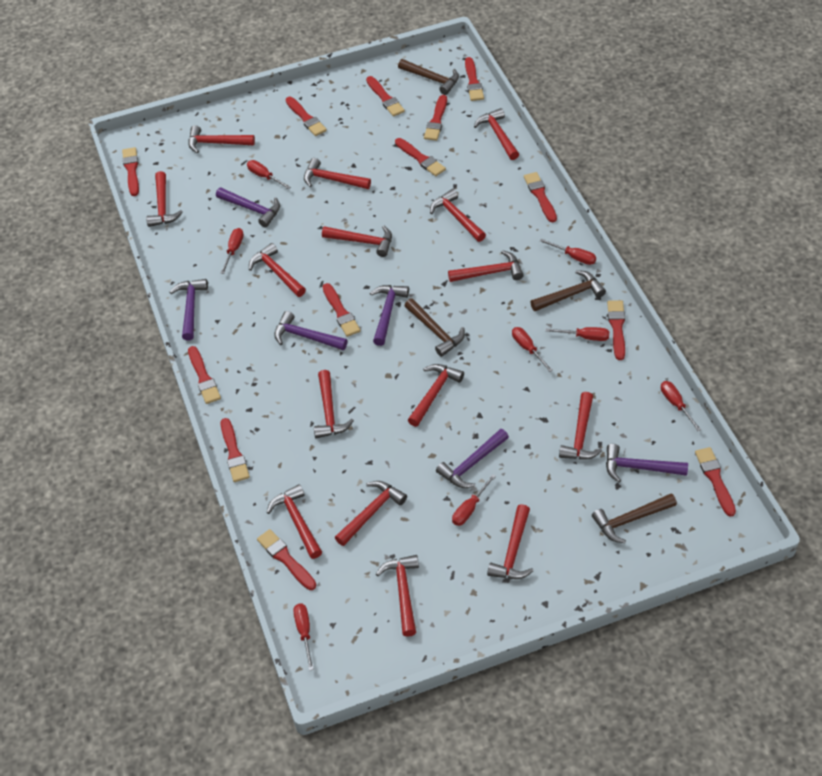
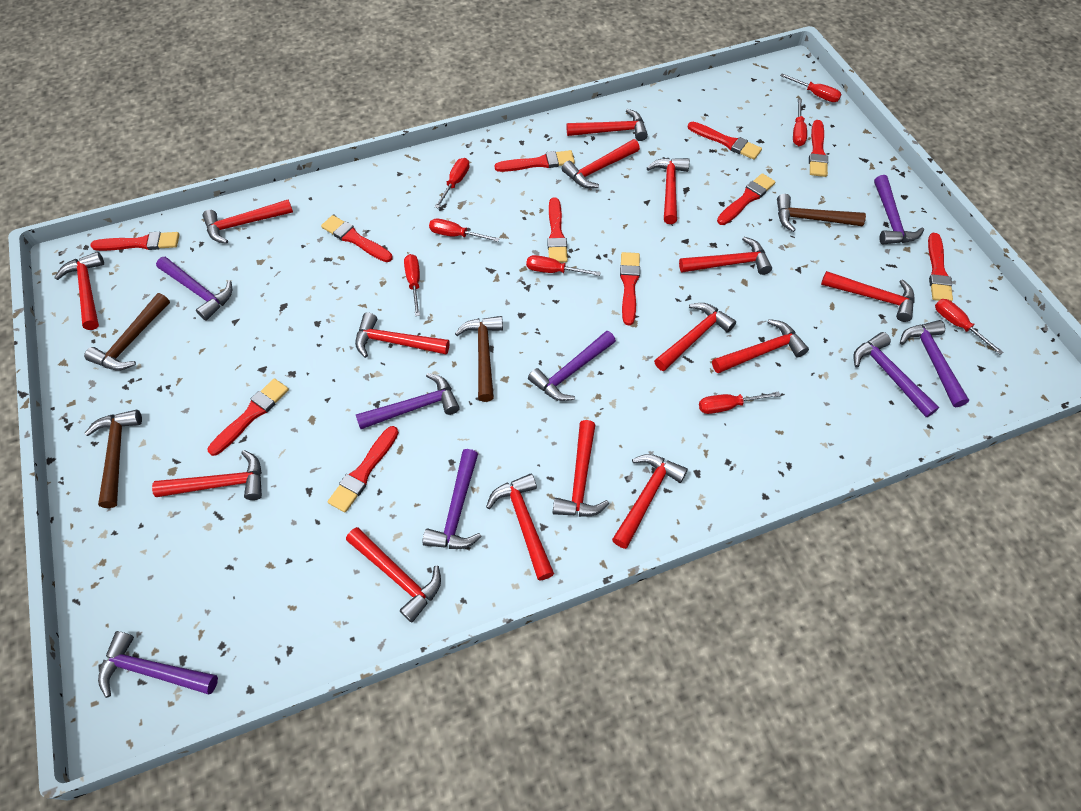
purple hammer: [170,279,208,341] [216,187,280,227] [274,311,347,350] [370,285,409,346] [436,429,509,488] [606,444,688,482] = 6 -> [98,631,218,698] [156,257,232,320] [356,373,460,429] [422,449,482,549] [528,331,616,401] [853,332,939,417] [874,175,924,245] [900,320,969,407] = 8
red brush: [122,147,139,196] [188,346,221,404] [221,418,250,482] [257,529,316,590] [285,97,327,136] [322,283,361,337] [366,76,405,117] [395,138,446,176] [424,95,447,141] [465,57,484,101] [524,172,557,223] [607,300,625,360] [695,447,736,517] = 13 -> [90,232,179,251] [208,378,289,456] [321,215,393,262] [328,426,399,512] [495,150,575,172] [547,198,568,263] [620,252,640,325] [688,122,762,160] [717,173,776,225] [809,120,828,177] [928,233,953,301] = 11

